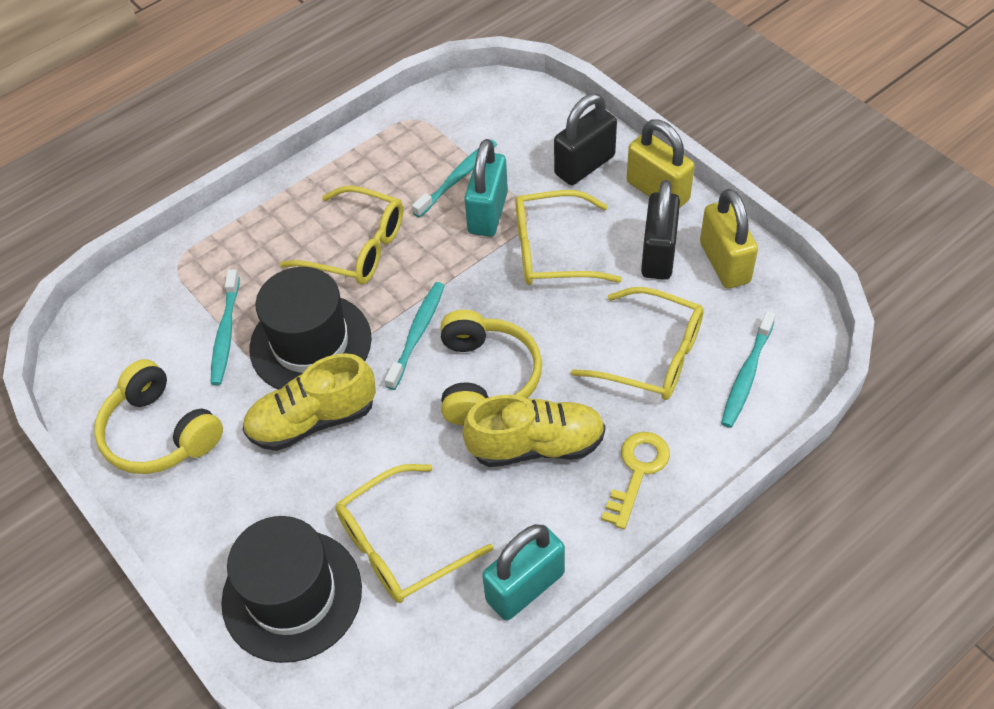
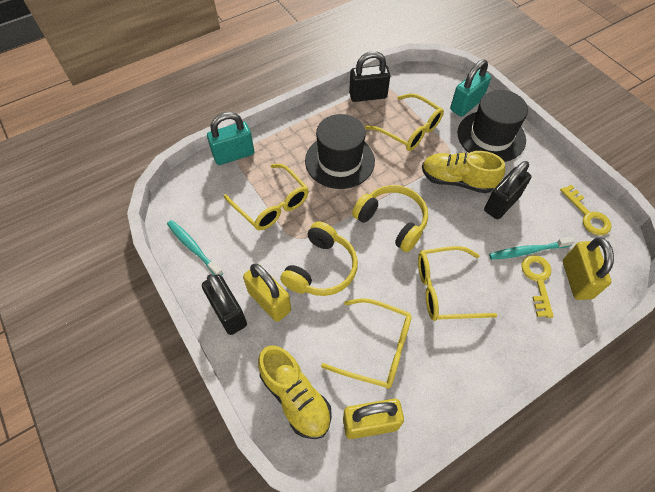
black padlock: [554,94,617,185] [641,180,680,280] = 2 -> [202,274,247,335] [349,51,390,102] [484,161,531,219] = 3
turquoise toothbrush: [210,270,240,385] [385,282,445,390] [412,140,497,218] [721,311,776,428] = 4 -> [167,220,223,276] [489,237,575,260] = 2
yellow key: [601,432,670,529] = 1 -> [521,255,554,318] [560,184,612,235] = 2
yellow padlock: [627,120,695,207] [700,189,758,289] = 2 -> [243,264,291,322] [343,399,404,439] [563,238,614,300] = 3

